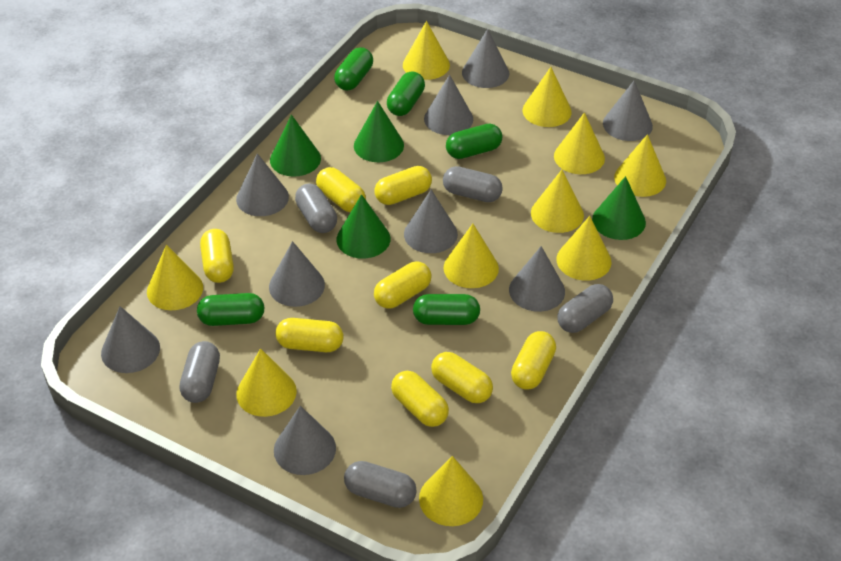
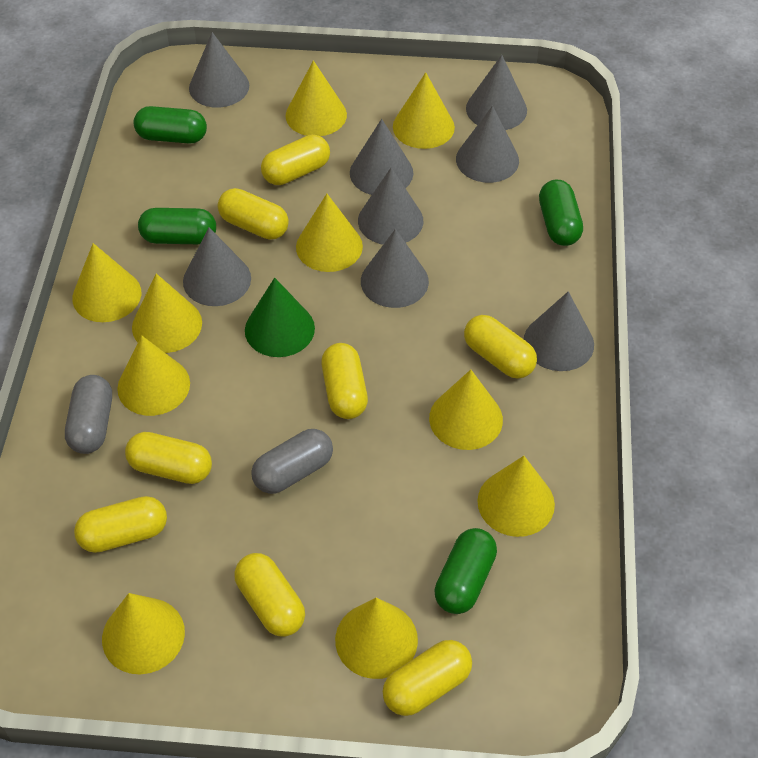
green capsule: [197,293,265,326] [334,47,373,91] [387,71,425,116] [413,294,480,325] [446,124,502,159] = 5 -> [134,106,207,144] [138,208,216,244] [434,528,497,614] [539,180,583,246] = 4
green cone: [270,115,321,177] [336,194,390,259] [354,101,404,162] [592,176,646,240] = 4 -> [245,278,315,357] = 1
grey capsule: [179,341,220,403] [295,183,337,233] [344,461,417,508] [443,166,503,202] [557,284,613,333] = 5 -> [65,375,112,454] [251,429,333,494] = 2
grey cone: [101,306,160,373] [236,153,289,216] [269,241,325,307] [274,406,336,475] [404,190,458,253] [424,75,473,135] [462,29,510,88] [509,246,565,312] [603,80,653,141] = 9 -> [183,228,251,306] [189,32,249,108] [350,119,413,195] [358,167,423,244] [361,229,429,308] [456,106,519,183] [466,55,527,130] [524,291,594,371] = 8

